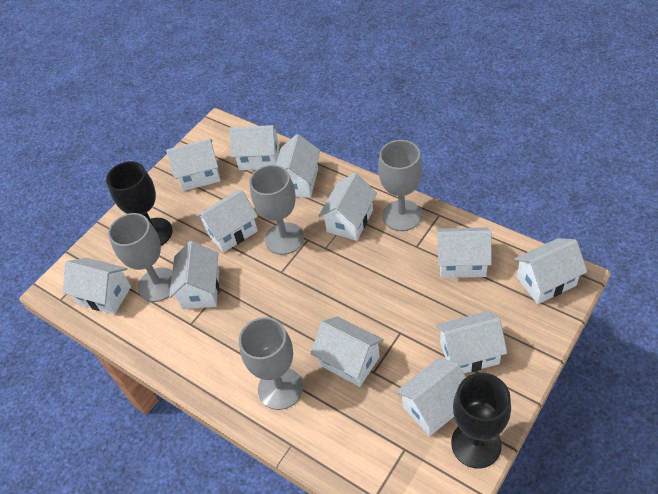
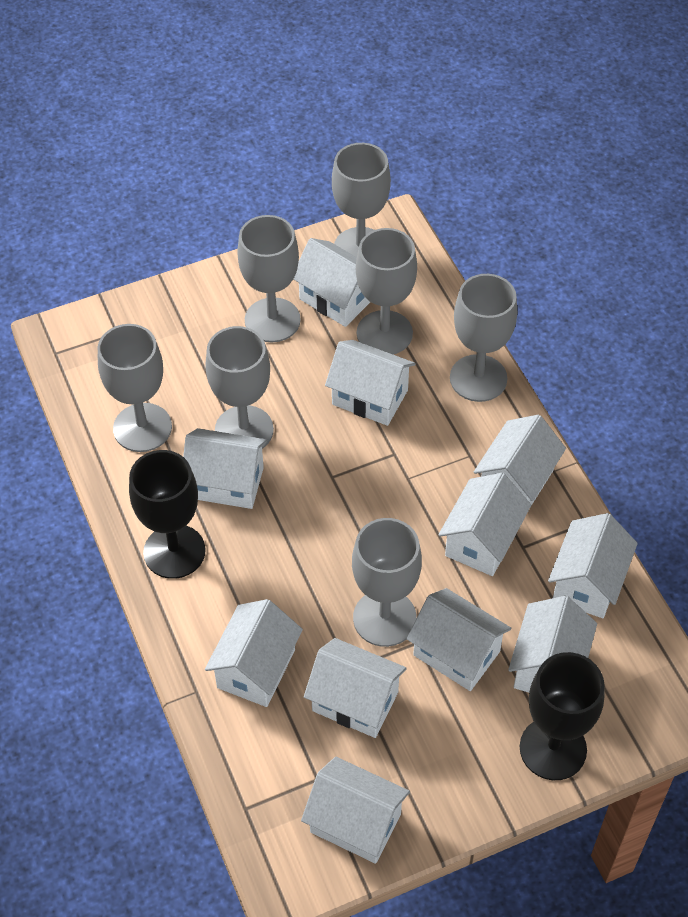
grey goblet: [108,213,172,302] [239,317,303,410] [249,165,304,255] [378,140,422,231] = 4 -> [98,324,172,452] [205,326,274,449] [237,215,301,342] [332,143,391,257] [352,518,422,647] [356,228,417,355] [450,274,517,402] = 7
white house: [63,258,131,314] [166,139,221,191] [169,241,219,309] [196,189,258,253] [229,125,279,170] [276,134,320,198] [311,316,384,387] [318,173,377,241] [396,358,466,436] [436,227,492,278] [436,311,507,373] [514,238,587,304] = 12 -> [183,428,267,509] [205,599,303,707] [293,238,370,327] [301,757,410,864] [304,638,407,738] [325,340,416,426] [407,588,511,691] [438,473,531,576] [474,415,566,506] [508,596,597,693] [548,513,638,618] = 11

